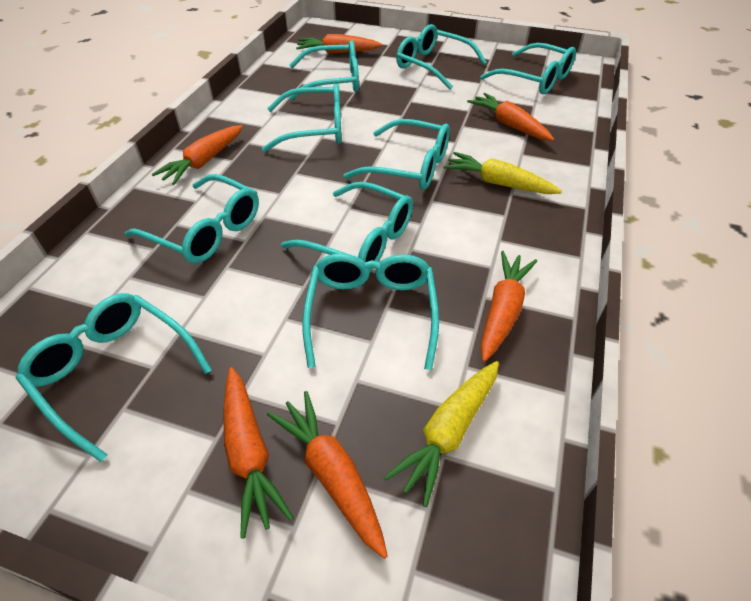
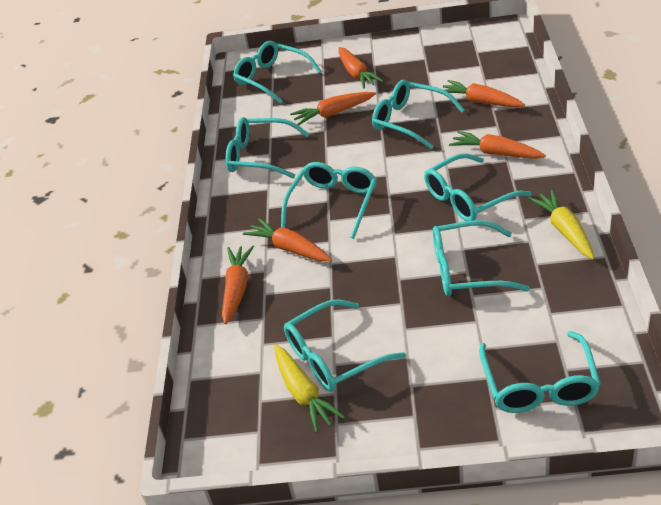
turquoise glasses: [16,293,212,462] [125,174,259,263] [262,83,342,152] [281,182,413,271] [289,40,359,100] [302,253,439,370] [343,119,450,190] [396,24,487,90] [480,43,576,94] = 9 -> [226,117,309,178] [233,41,322,104] [281,162,377,239] [284,299,406,392] [372,79,465,149] [424,153,532,221] [433,220,530,296] [479,331,601,413] = 8

